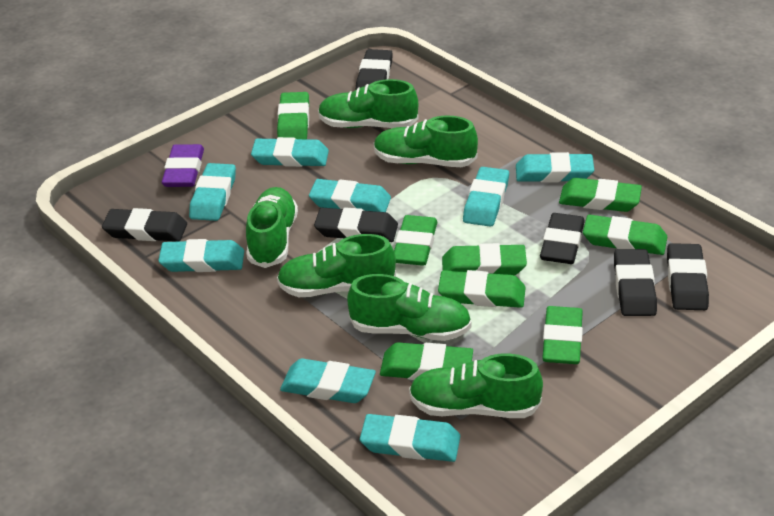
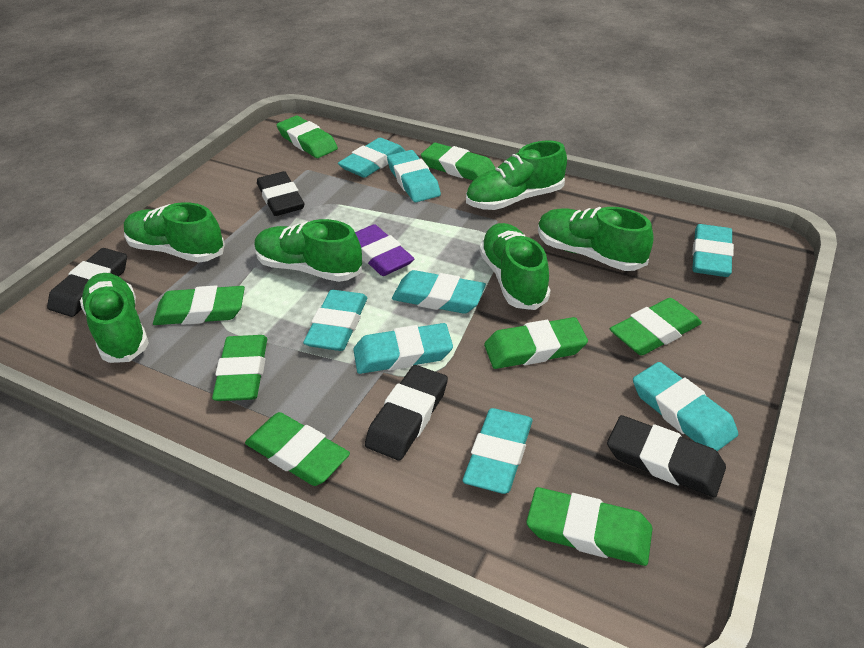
black eraser: [102,208,187,241] [314,207,398,242] [356,49,393,90] [540,213,585,264] [614,249,657,316] [667,243,709,310] = 6 -> [47,248,127,317] [257,171,304,216] [365,365,448,460] [607,415,726,497] = 4

